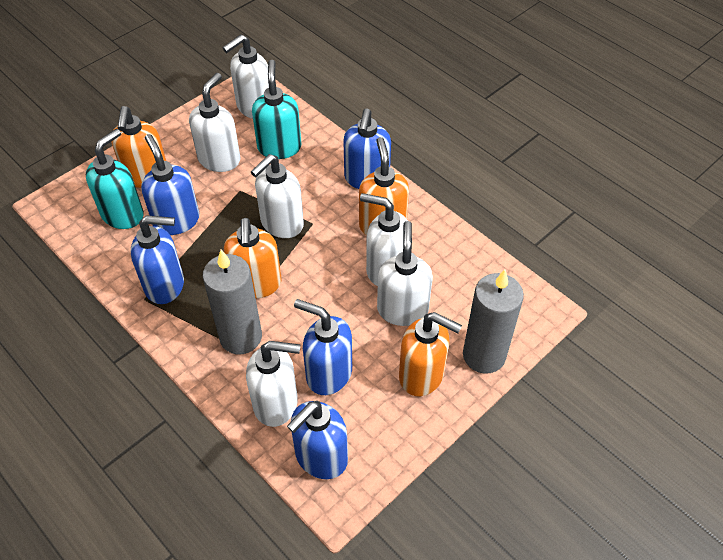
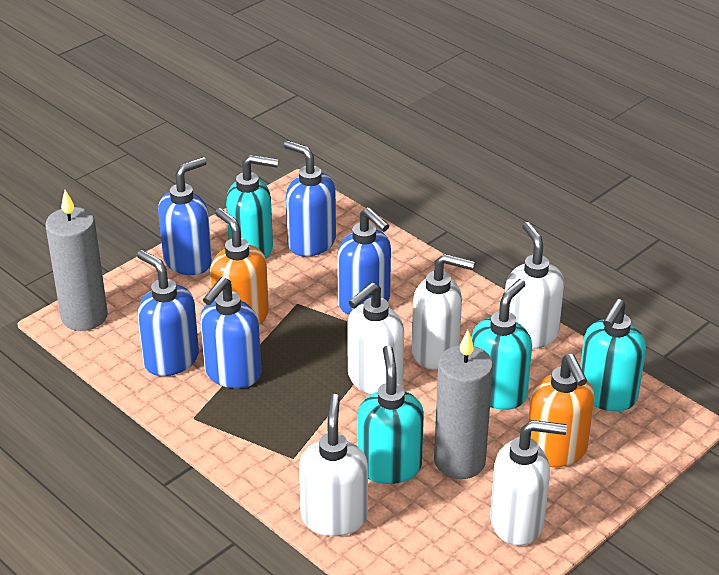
orange soap dispenser: [111,106,166,188] [224,218,282,298] [359,137,409,236] [399,312,462,396] = 4 -> [210,208,269,325] [528,354,594,467] = 2
turquoise soap dispenser: [86,129,144,229] [252,60,301,159] = 2 -> [226,155,278,259] [358,345,424,484] [472,279,532,410] [580,299,646,411] = 4
white soap dispenser: [189,73,240,172] [223,34,269,119] [246,341,300,427] [251,154,304,238] [360,193,408,286] [377,221,433,326] = 6 -> [299,394,368,536] [347,283,404,394] [412,254,475,369] [490,420,567,546] [505,222,564,349] = 5

